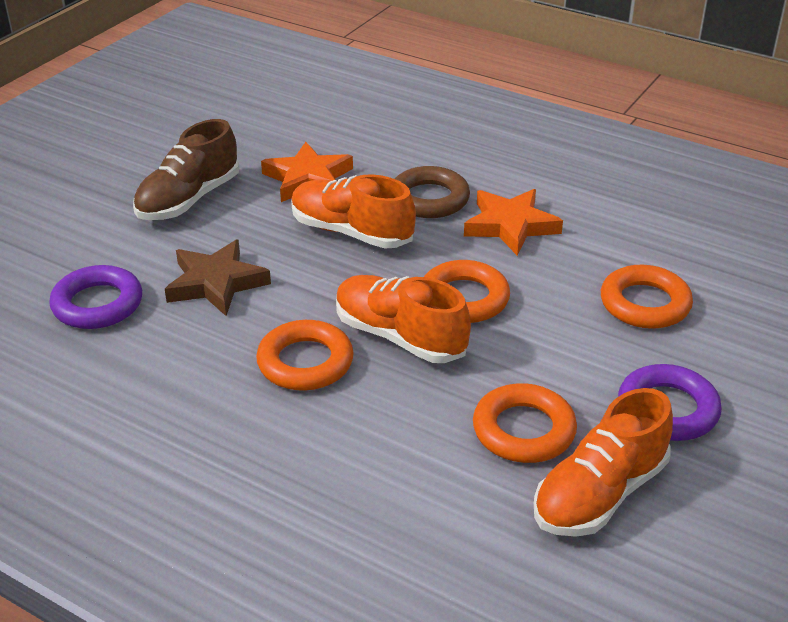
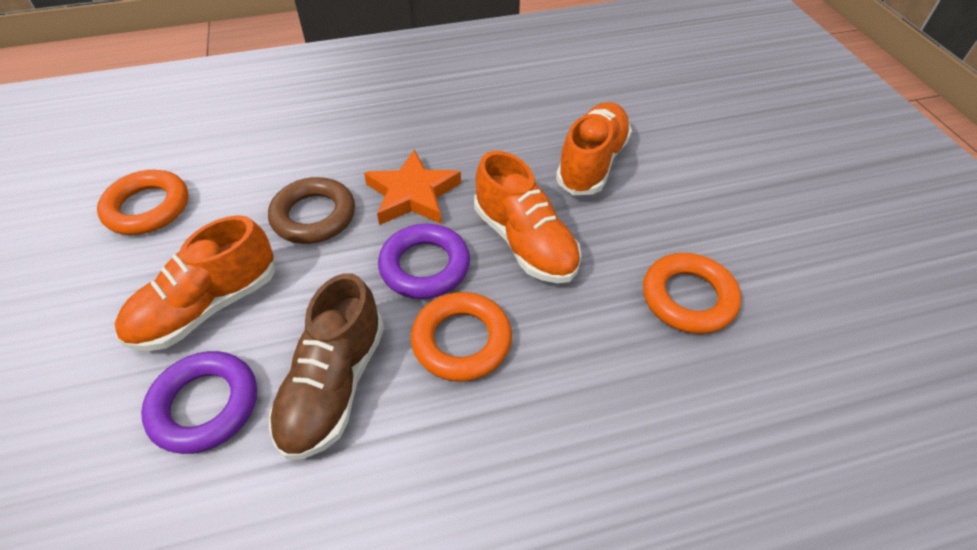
brown star: [165,240,271,316] = 1 -> none = 0
orange ring: [256,320,354,391] [424,260,510,323] [473,383,577,463] [601,265,693,329] = 4 -> [97,170,188,235] [411,292,512,381] [643,253,741,334] = 3
orange star: [261,141,353,202] [464,189,563,256] = 2 -> [364,150,461,225] = 1

